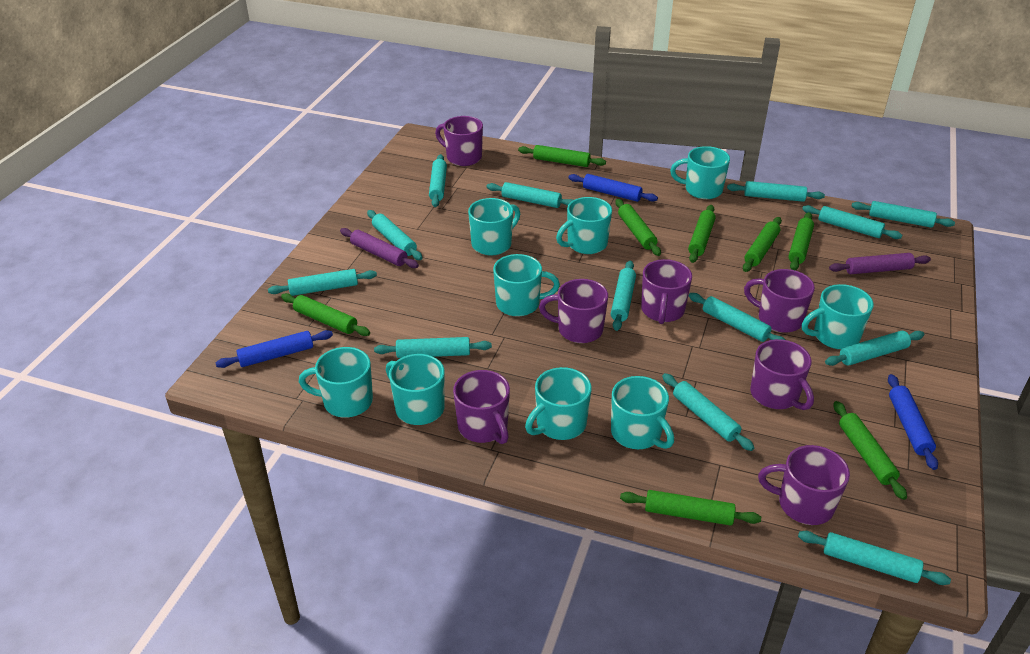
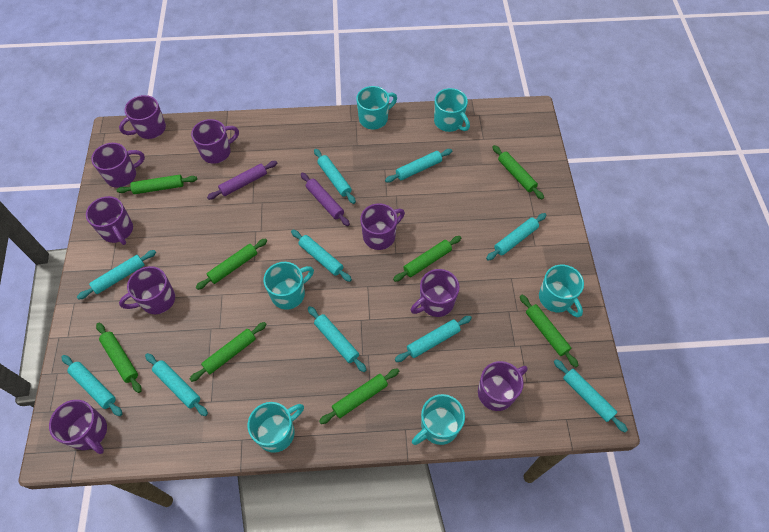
blue rolling pin: [216,330,333,368] [568,174,658,202] [888,374,938,470] = 3 -> none = 0
purple mug: [435,116,483,166] [453,370,510,444] [539,279,608,343] [641,259,692,324] [744,269,815,333] [750,339,814,410] [758,445,850,525] = 7 -> [49,400,107,454] [86,196,133,245] [91,143,145,188] [119,95,166,139] [119,266,175,314] [191,119,239,164] [360,203,405,250] [411,269,460,317] [478,361,528,411] = 9
turquoise mug: [299,347,373,418] [386,354,445,425] [468,198,520,255] [493,254,560,316] [525,367,592,440] [556,197,612,254] [611,376,674,449] [670,146,730,199] [802,284,874,349] = 9 -> [248,402,304,453] [264,262,314,310] [356,86,397,129] [412,394,465,445] [434,88,470,132] [539,265,584,318] = 6
turquoise rolling pin: [268,269,377,296] [367,210,422,260] [374,337,492,358] [429,154,447,207] [487,182,573,208] [611,261,636,331] [662,373,754,451] [689,293,785,342] [727,181,825,202] [798,531,951,585] [802,205,902,239] [825,331,924,366] [851,201,955,228] = 13 -> [62,355,122,416] [77,250,156,300] [145,353,208,416] [291,230,352,282] [308,306,366,372] [314,149,356,204] [385,149,452,183] [395,316,472,362] [486,213,547,260] [554,359,628,433] = 10

